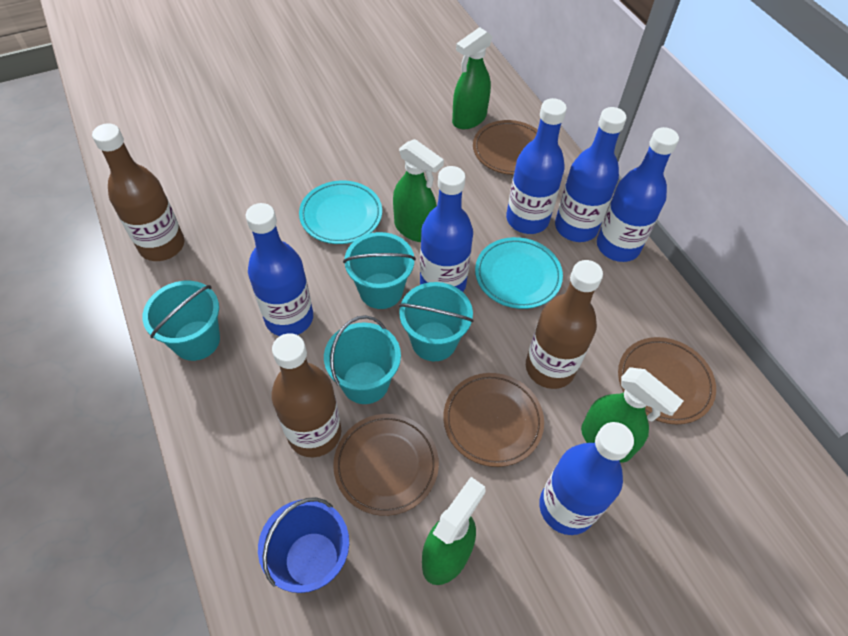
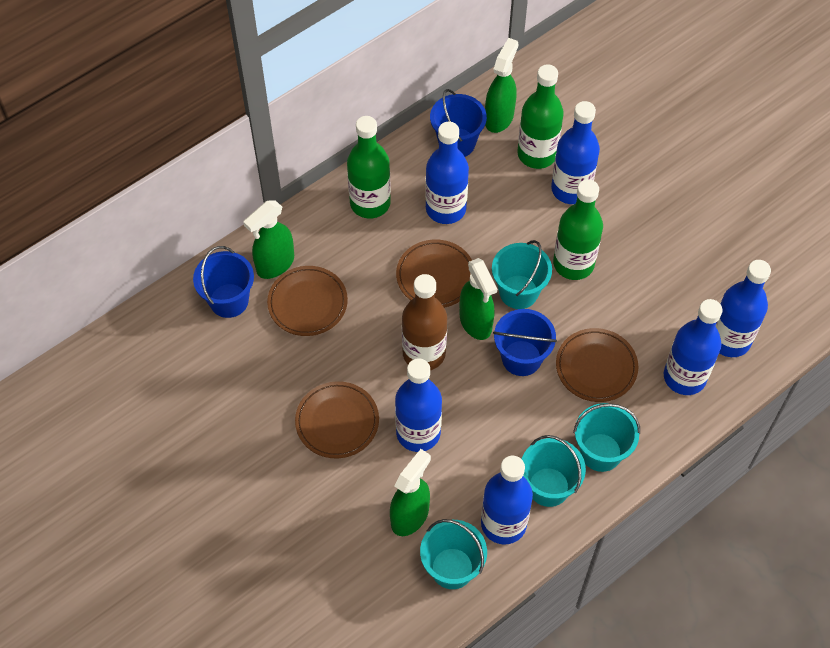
blue bucket: [258,497,349,593] = 1 -> [193,246,254,318] [430,89,487,157] [493,309,557,376] = 3
brown bottle: [92,123,184,261] [271,333,341,457] [526,260,603,389] = 3 -> [402,274,447,370] = 1
green bottle: none = 0 -> [347,116,391,219] [517,65,564,169] [553,179,603,280] = 3
turquoise plate: [299,181,382,244] [475,237,563,309] = 2 -> none = 0

